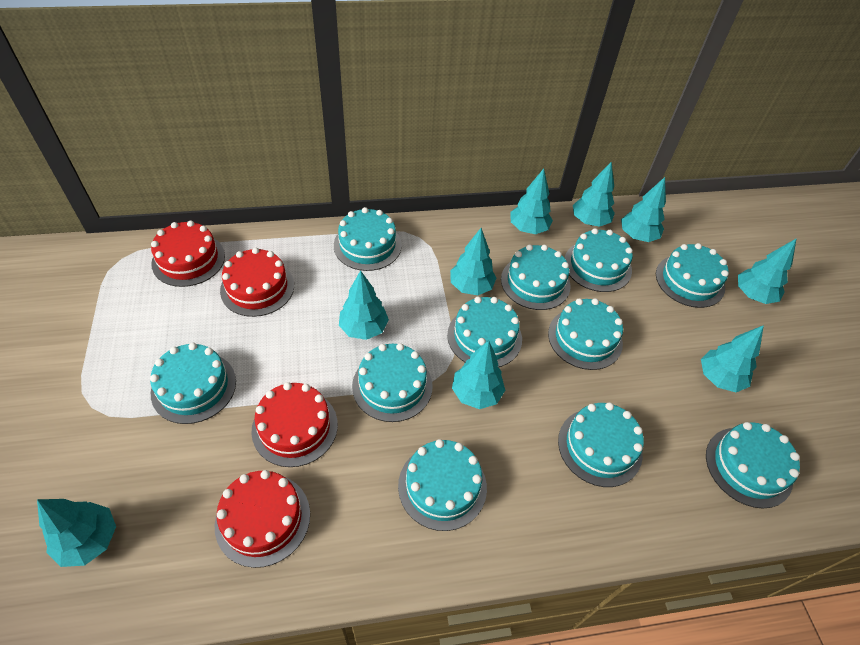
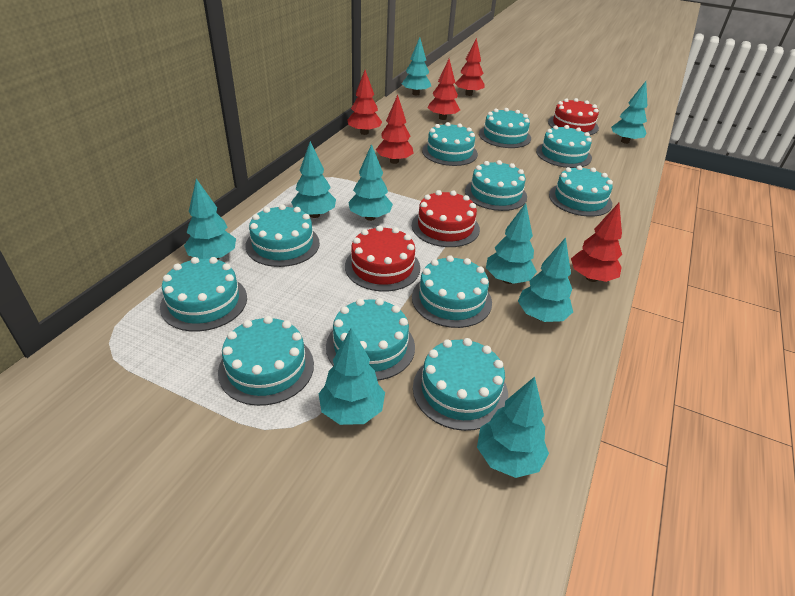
red cake: [151,221,225,287] [215,470,310,568] [220,248,294,317] [251,382,338,467] = 4 -> [345,225,420,292] [412,190,480,247] [548,98,599,135] = 3
red tree: none = 0 -> [348,70,382,135] [376,95,414,164] [428,59,460,120] [455,38,485,96] [571,203,622,282] = 5

